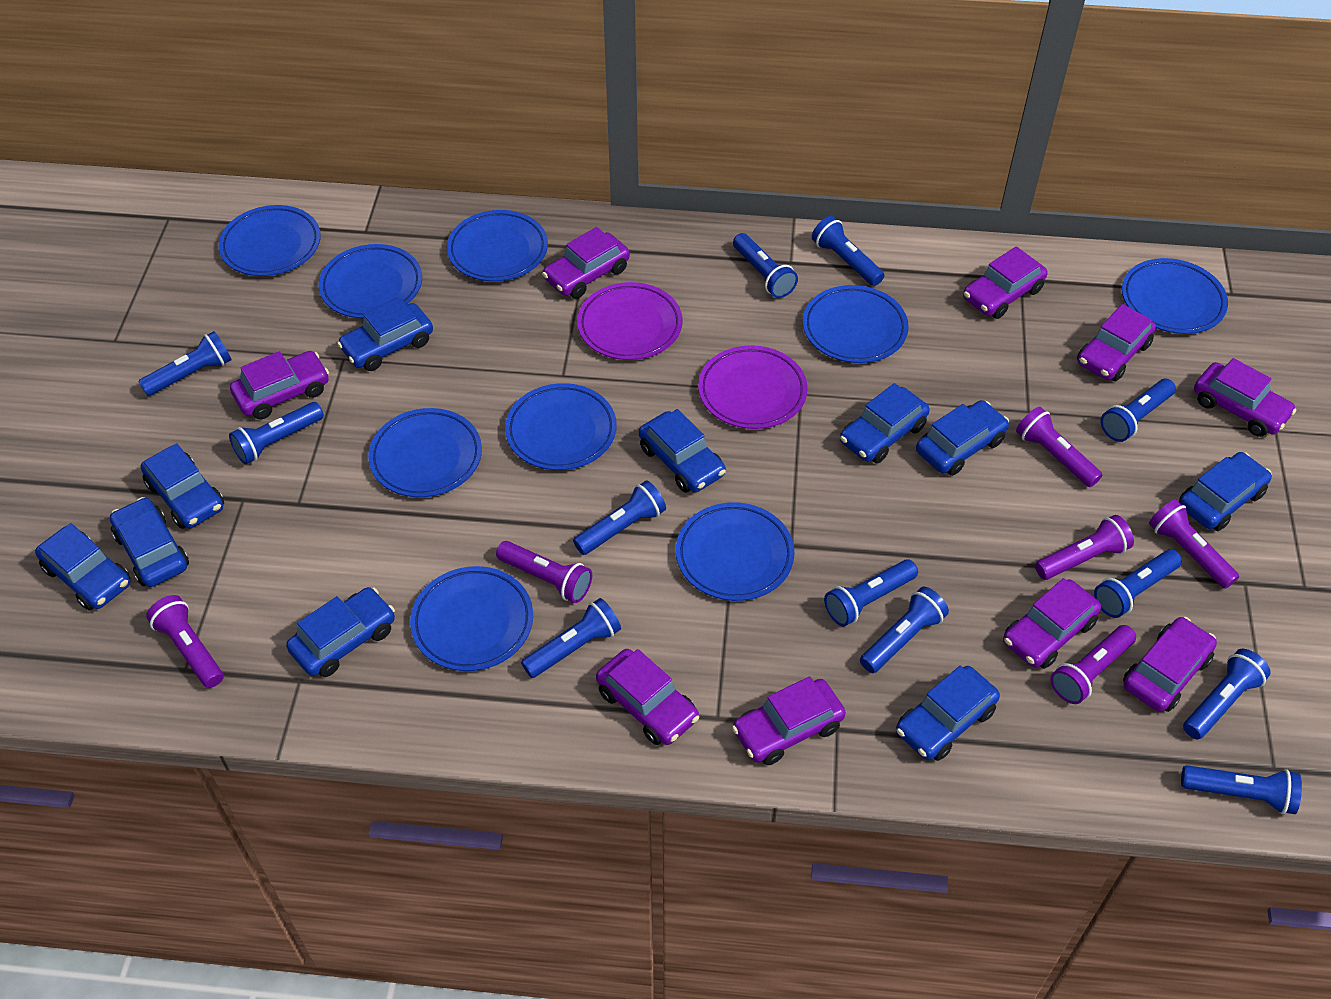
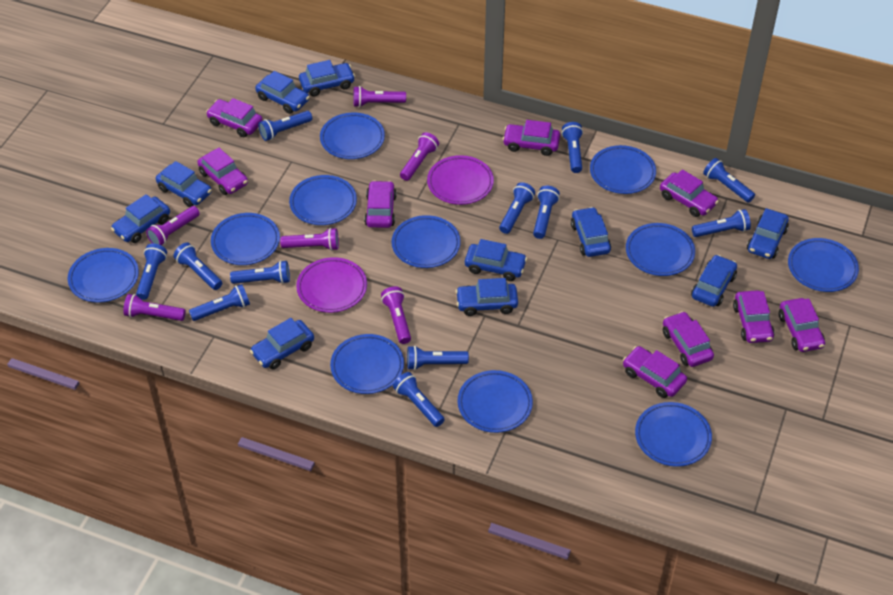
blue plate: [218,205,321,276] [318,244,422,319] [368,408,482,497] [410,566,533,671] [447,210,548,282] [505,383,617,470] [676,502,794,601] [803,285,909,363] [1122,258,1228,334] = 9 -> [68,248,139,303] [211,213,280,265] [289,175,357,225] [320,113,385,159] [330,334,404,394] [392,215,461,268] [457,370,533,433] [590,145,656,194] [626,223,695,276] [635,402,712,467] [788,238,859,292] = 11

